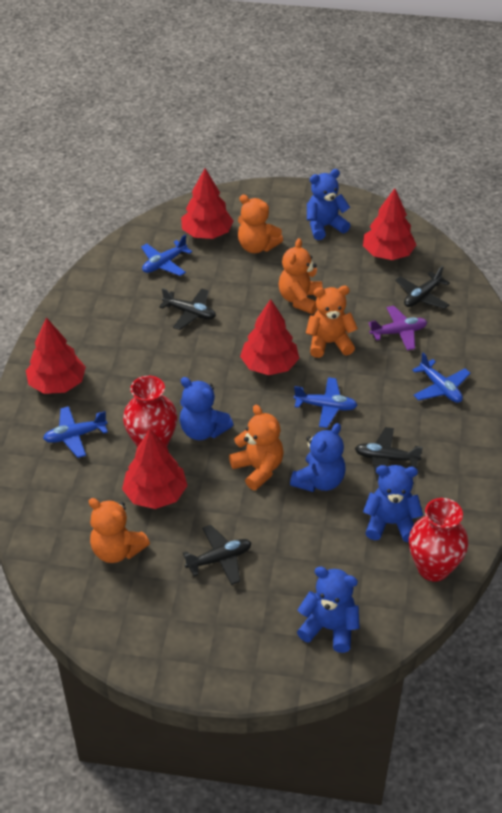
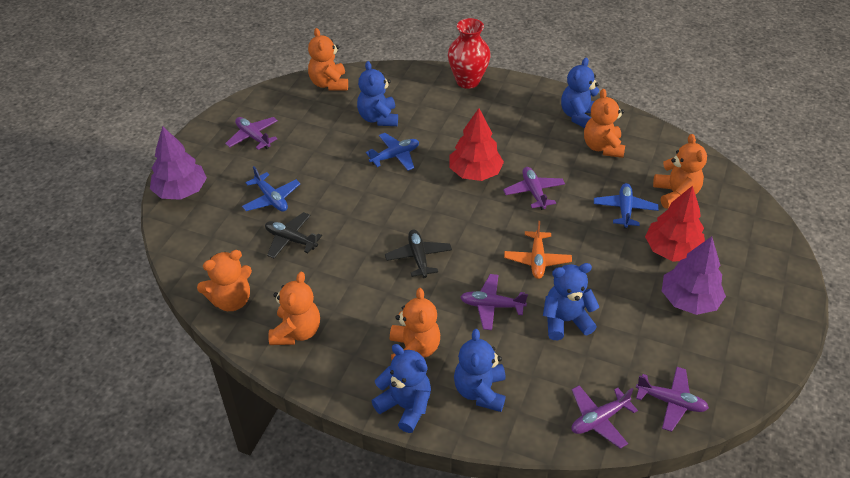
black plane: [159,288,216,330] [183,525,251,585] [355,427,423,481] [395,266,450,309] = 4 -> [265,212,322,258] [385,229,452,278] = 2
blue plane: [43,406,108,458] [141,235,192,276] [294,377,357,428] [412,353,471,403] = 4 -> [242,166,301,212] [366,133,419,171] [594,183,659,229] = 3
orange plane: none = 0 -> [504,221,572,279] = 1
orange teddy bear: [89,498,150,563] [229,405,284,490] [238,194,283,253] [278,238,322,314] [306,286,358,358] = 5 -> [197,250,252,311] [268,272,320,345] [308,28,348,91] [390,288,440,359] [584,89,625,158] [653,134,707,209] = 6
purple plane: [368,306,427,350] = 1 -> [225,117,278,150] [460,274,528,330] [503,167,565,210] [571,385,638,449] [636,367,709,432] = 5
purple tree: none = 0 -> [150,126,207,200] [662,236,726,315] = 2
red tree: [26,317,86,394] [122,429,188,509] [181,168,233,239] [240,299,299,375] [363,188,416,260] = 5 -> [449,108,504,181] [645,186,705,261] = 2
red vase: [123,376,178,447] [409,498,469,581] = 2 -> [448,18,491,89] = 1

